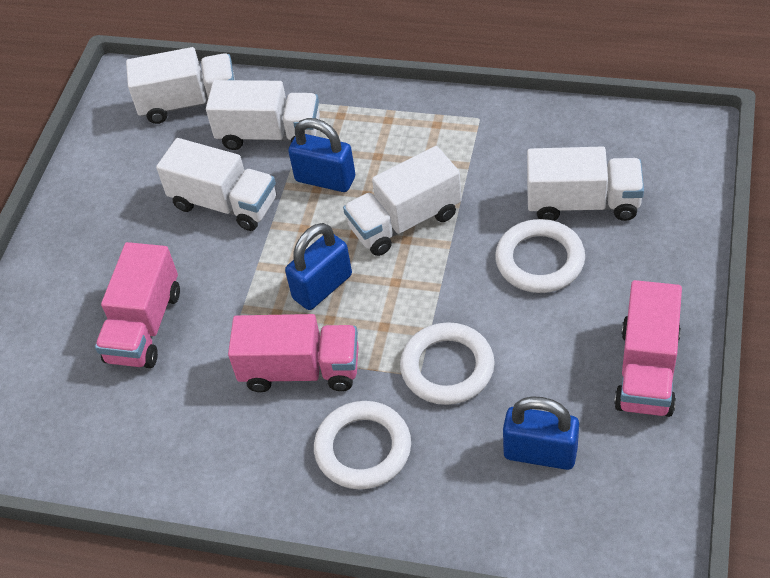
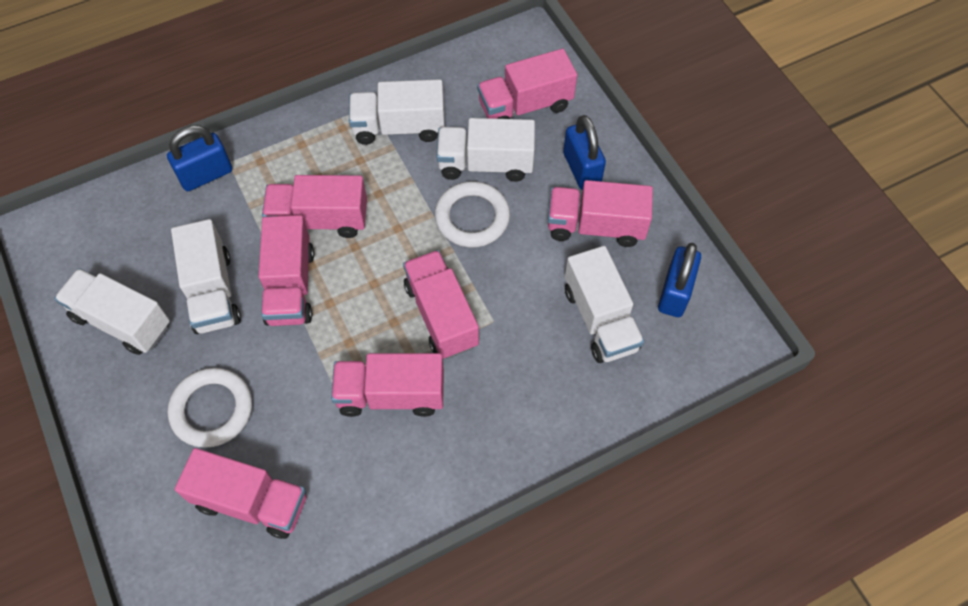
pink truck: [95,242,180,368] [228,314,359,392] [614,280,682,417] = 3 -> [175,448,306,539] [259,215,314,326] [262,175,367,238] [331,353,444,417] [403,250,479,359] [477,49,577,119] [548,180,653,247] = 7
white ring: [314,401,411,490] [400,322,495,405] [495,219,585,293] = 3 -> [168,368,252,448] [435,181,510,248] = 2

